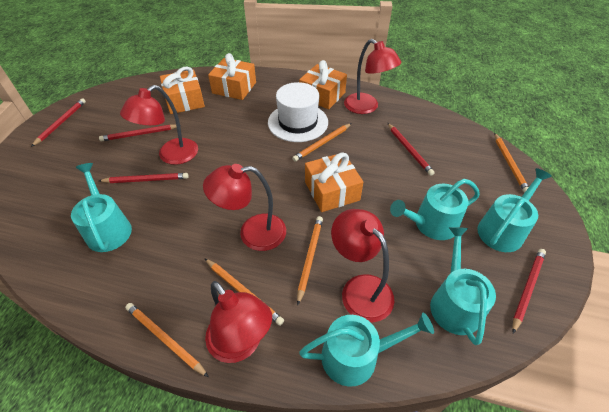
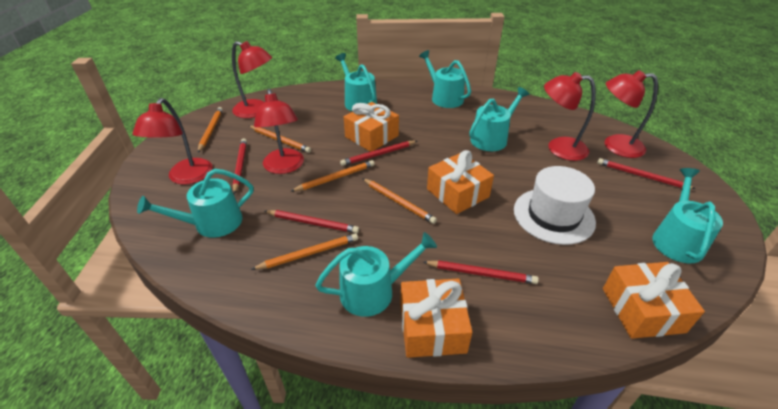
turquoise watering can: [71,163,132,252] [299,313,434,387] [390,179,480,240] [430,227,496,345] [477,168,552,252] = 5 -> [137,169,253,238] [315,232,437,317] [335,53,377,111] [419,50,471,108] [469,87,529,151] [652,168,723,263] = 6

